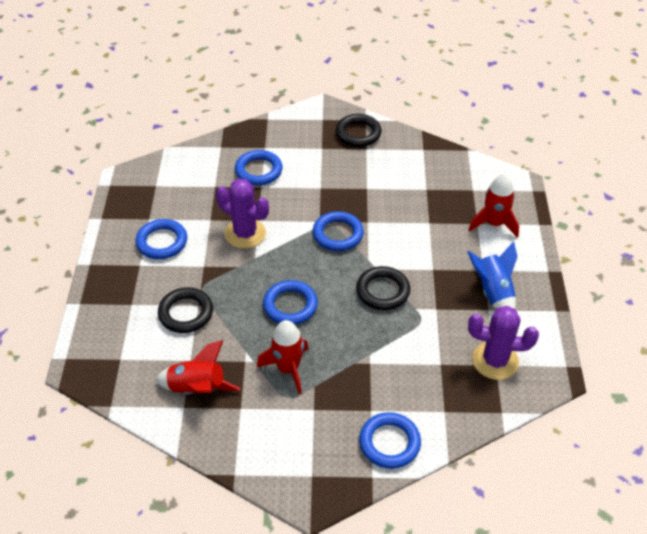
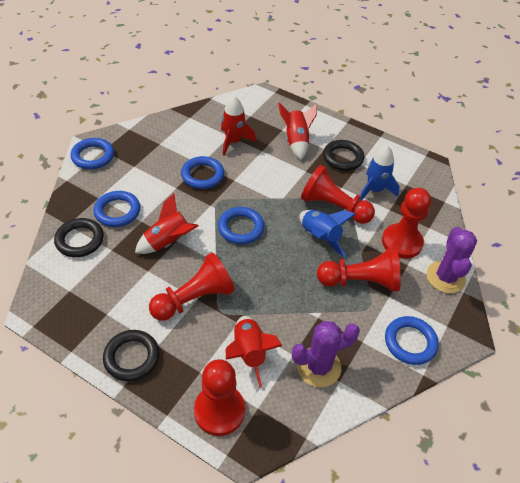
blue rocket: [467,242,518,310] = 1 -> [299,210,356,257] [359,146,400,201] = 2
red pawn: none = 0 -> [149,253,235,321] [194,359,245,436] [301,165,375,224] [317,247,401,292] [382,188,431,259] = 5
red rocket: [155,340,240,394] [257,320,309,394] [469,173,519,238] = 3 -> [135,193,199,254] [221,96,256,156] [226,316,282,388] [278,103,317,160] = 4

